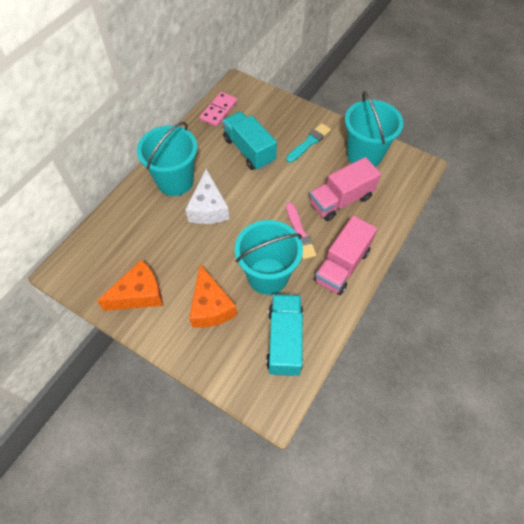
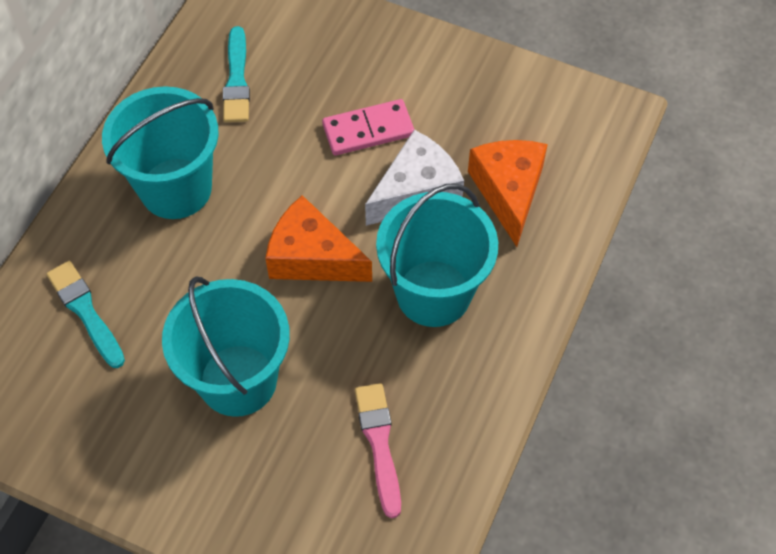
pink truck: [310,157,381,221] [314,216,377,295] = 2 -> none = 0
turquoise brush: [286,123,331,163] = 1 -> [46,261,125,368] [223,26,250,122] = 2
turquoise truck: [222,111,277,170] [266,294,303,376] = 2 -> none = 0

